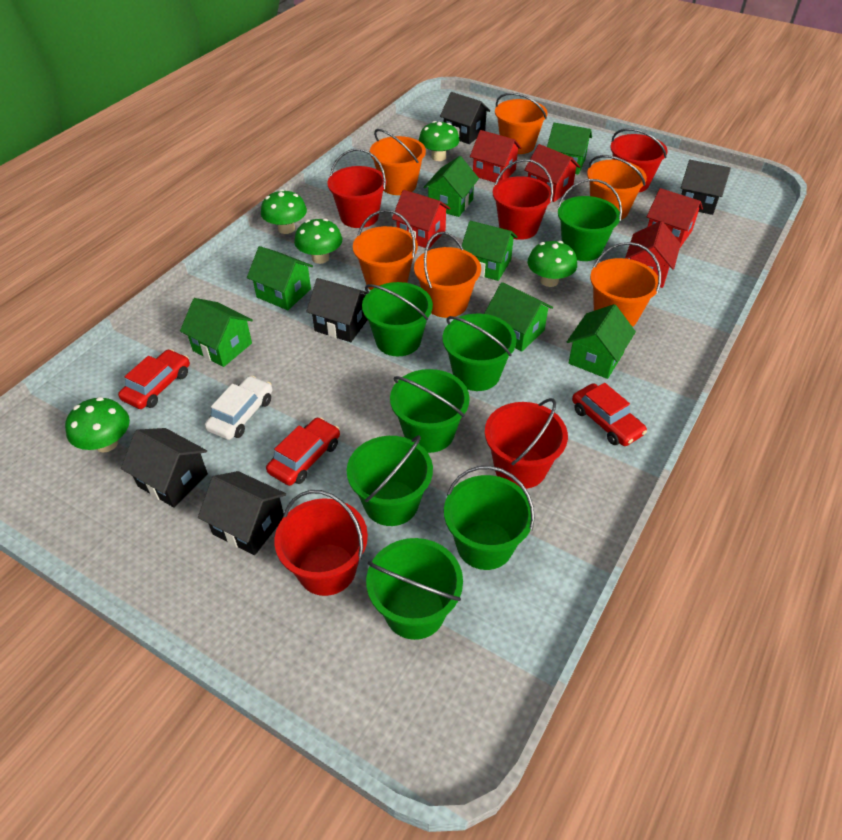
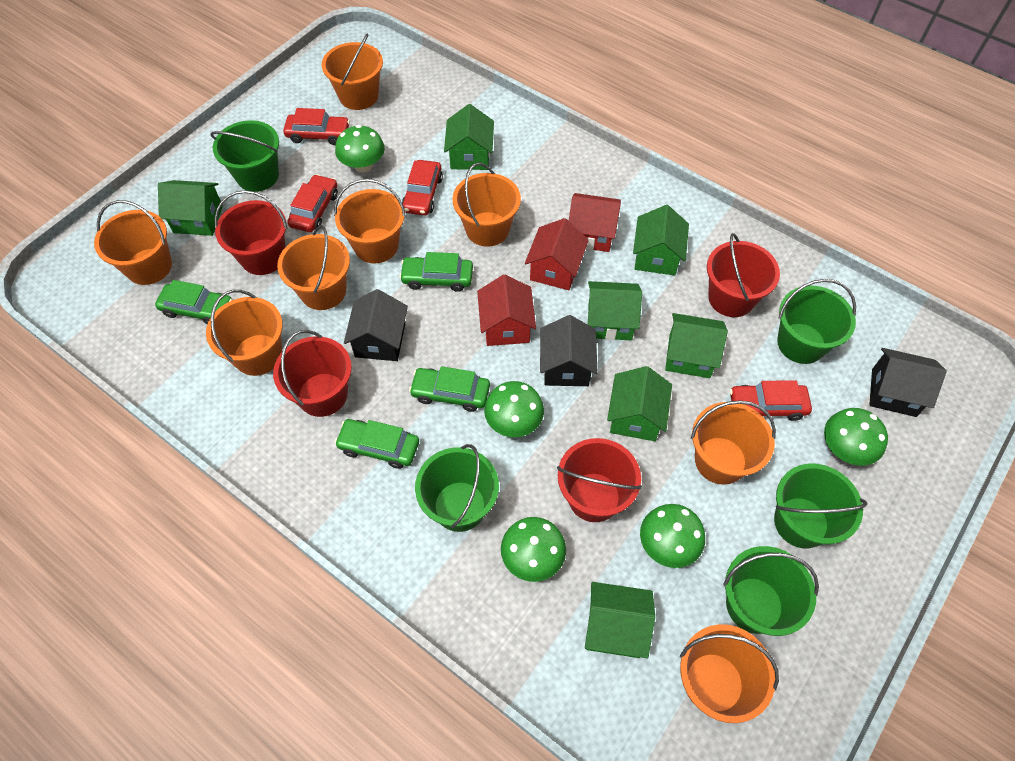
black house: [121,428,208,508] [198,471,286,555] [306,278,368,342] [440,92,490,144] [681,160,731,215] = 5 -> [344,289,408,361] [540,315,598,386] [869,348,947,417] = 3
green bucket: [347,435,433,526] [362,282,433,356] [366,538,463,640] [390,369,470,453] [442,314,517,391] [444,466,535,570] [557,179,622,261] = 7 -> [210,120,279,192] [415,444,499,532] [723,546,819,636] [774,464,868,548] [777,279,856,364] = 5
green car: none = 0 -> [155,280,232,324] [335,419,419,469] [399,252,473,292] [409,366,490,412] = 4
orange bucket: [353,210,418,290] [370,129,426,195] [414,232,481,318] [495,93,548,154] [587,155,647,220] [590,242,661,327] = 6 -> [94,200,172,285] [206,290,283,376] [277,225,350,310] [322,33,383,110] [334,179,406,263] [453,163,521,247] [680,624,779,723] [691,400,776,485] = 8
red bucket: [274,490,368,596] [327,149,387,228] [485,398,568,489] [493,159,553,240] [610,128,668,192] = 5 -> [214,190,287,275] [273,330,352,417] [557,438,642,522] [707,233,780,317] = 4
red car: [118,349,190,409] [266,417,340,486] [572,383,647,446] = 3 -> [283,108,350,145] [287,174,338,232] [402,160,443,216] [730,380,812,421] = 4
red house: [392,190,450,249] [470,130,522,182] [524,144,580,202] [625,221,681,288] [646,188,703,247] = 5 -> [477,275,536,346] [525,218,589,290] [569,193,621,252] = 3
white car: [205,376,273,440] = 1 -> none = 0

